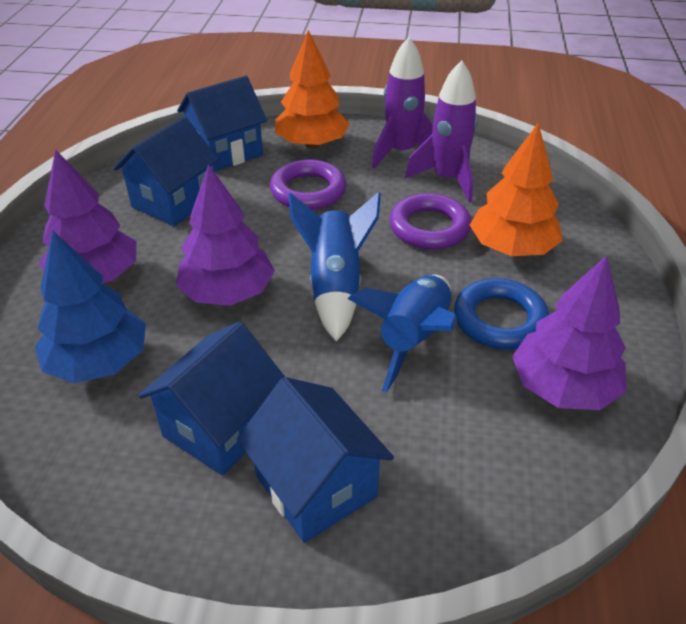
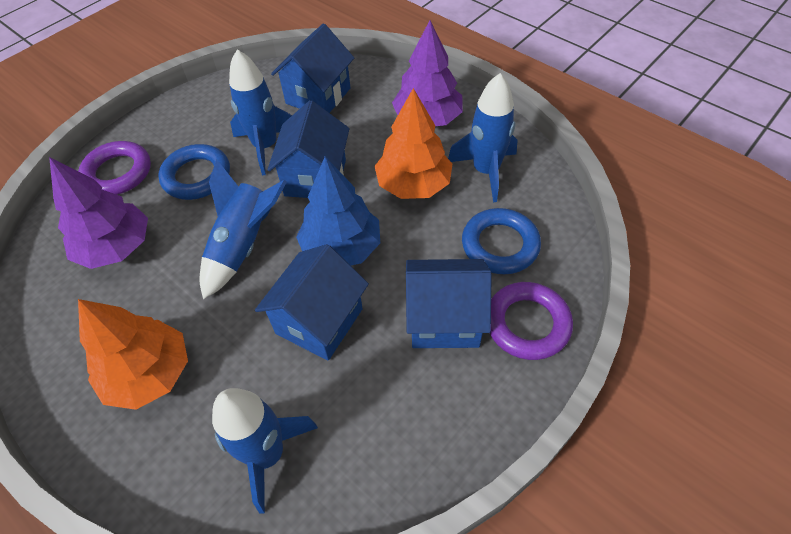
blue ring: [454,278,549,350] = 1 -> [158,144,230,200] [462,208,541,274] = 2
blue rocket: [288,192,381,342] [348,275,457,393] = 2 -> [199,159,287,299] [212,388,318,514] [229,49,292,175] [448,73,517,202] = 4
purple rocket: [372,37,433,169] [405,60,478,202] = 2 -> none = 0
purple tree: [39,149,136,283] [176,164,275,306] [512,255,627,410] = 3 -> [49,157,148,269] [392,20,463,126] = 2

